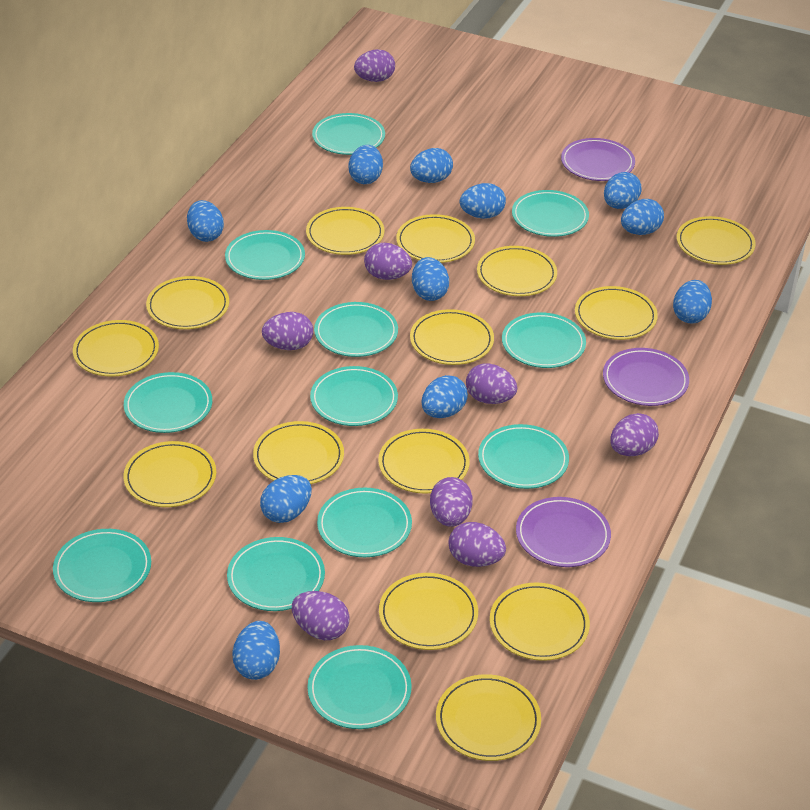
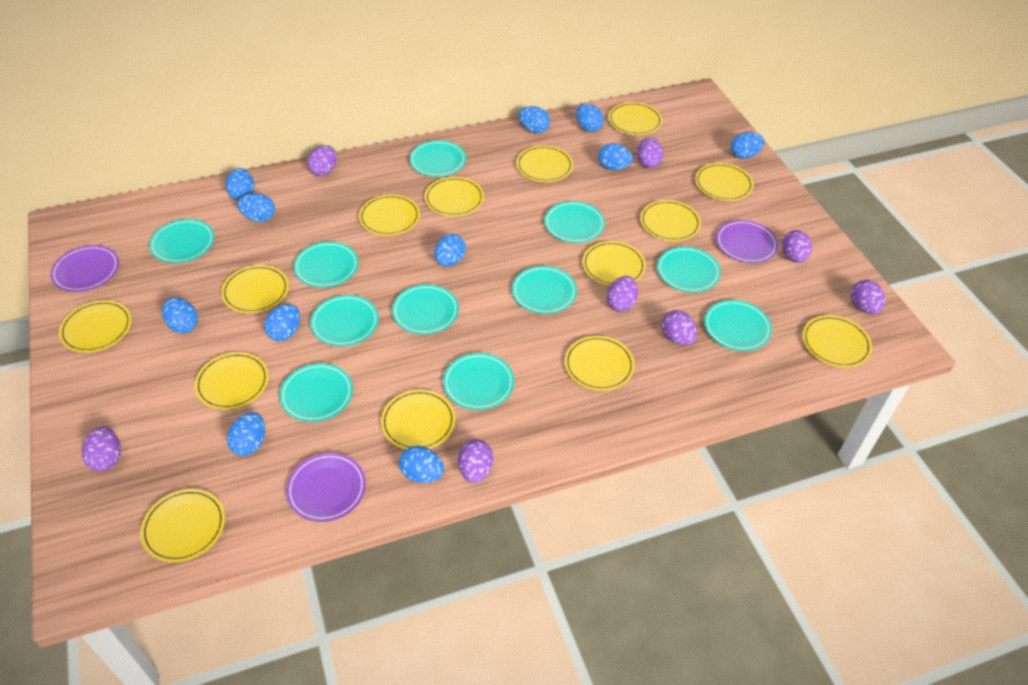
turquoise plate: [53,529,151,602] [124,372,212,433] [225,230,305,280] [227,537,325,611] [307,645,412,729] [310,366,398,426] [312,113,385,155] [314,302,398,357] [317,488,412,557] [478,424,569,489] [502,312,586,368] [512,190,589,237] = 12 -> [149,219,215,263] [279,363,353,422] [294,242,359,288] [310,295,379,346] [392,284,459,335] [409,140,466,177] [443,353,514,410] [512,266,577,314] [544,201,605,243] [657,247,721,293] [704,300,772,351] = 11

